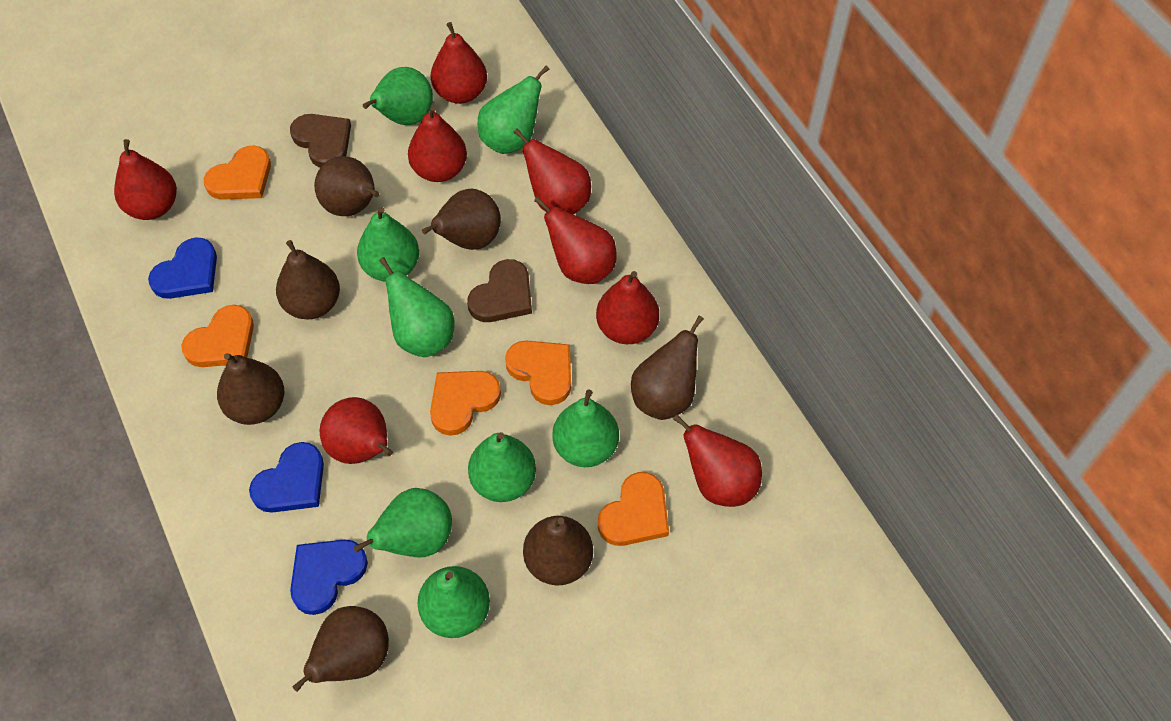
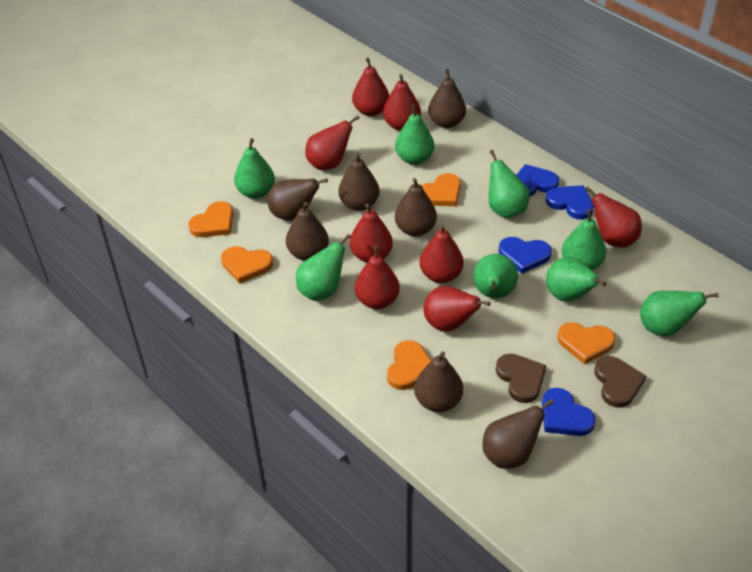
blue heart: [148,238,217,299] [249,442,324,513] [290,539,368,615] = 3 -> [499,237,552,274] [517,164,559,196] [542,388,596,436] [546,185,594,219] = 4

